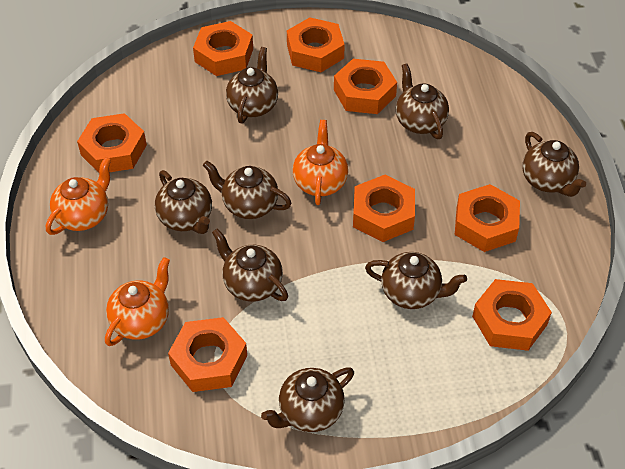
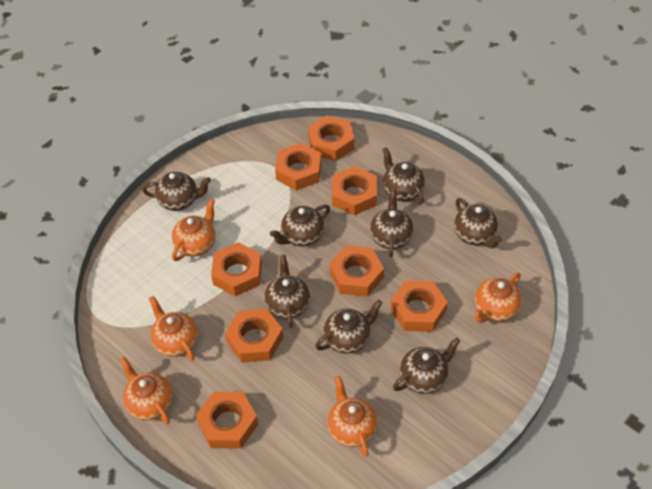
orange teapot: [46,157,111,235] [105,257,170,346] [293,120,348,205] = 3 -> [120,357,173,424] [149,296,198,361] [172,199,215,261] [327,376,378,457] [474,273,521,323] = 5

